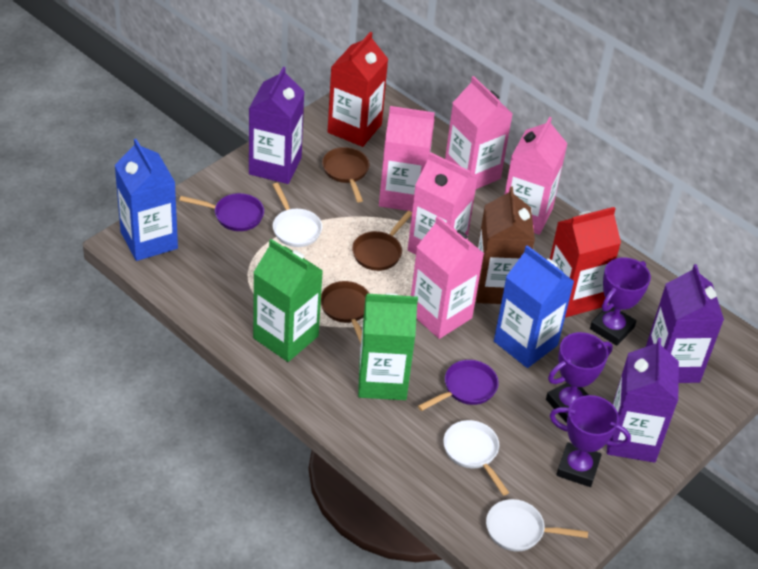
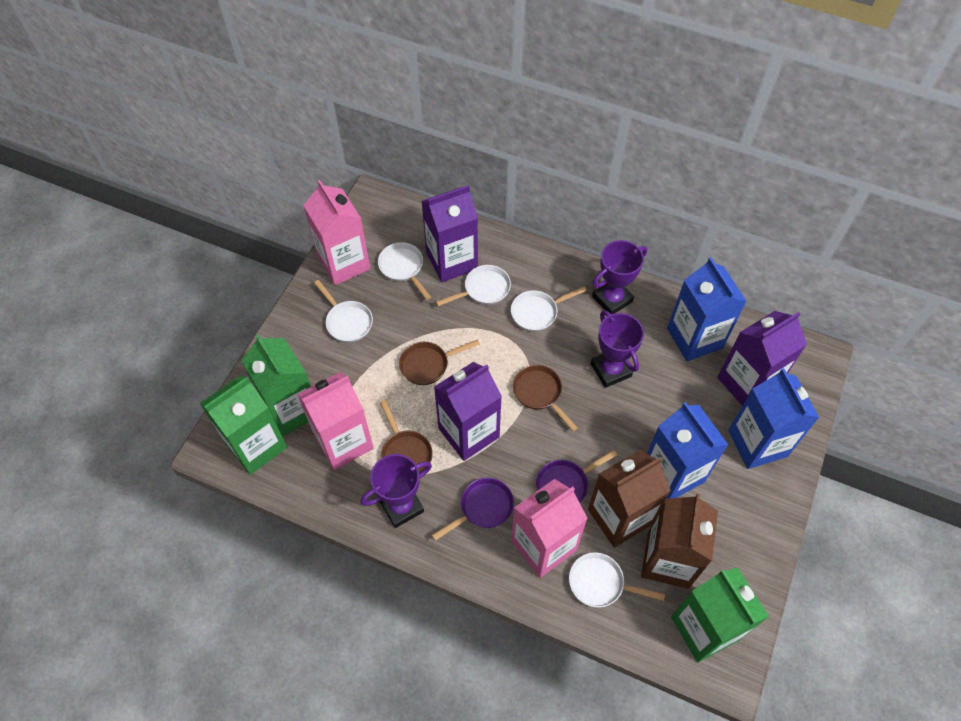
blue carton: [115,139,178,261] [494,245,574,368] = 2 -> [647,402,728,499] [667,257,747,361] [728,368,819,469] = 3
brown carton: [476,186,535,304] = 1 -> [588,450,671,548] [641,494,718,589] = 2
green carton: [253,239,323,362] [358,293,418,400] = 2 -> [200,375,287,475] [241,334,311,437] [671,567,769,662] = 3
pink carton: [379,106,435,211] [408,152,477,255] [411,216,484,339] [445,76,512,189] [504,117,568,235] = 5 -> [297,372,374,470] [303,180,370,285] [511,479,588,578] = 3
red carton: [328,32,388,147] [550,207,621,318] = 2 -> none = 0
white pan: [273,183,322,247] [443,420,509,496] [486,499,588,552] = 3 -> [314,280,373,343] [378,242,431,300] [436,265,511,306] [511,286,587,332] [569,553,665,607] = 5

